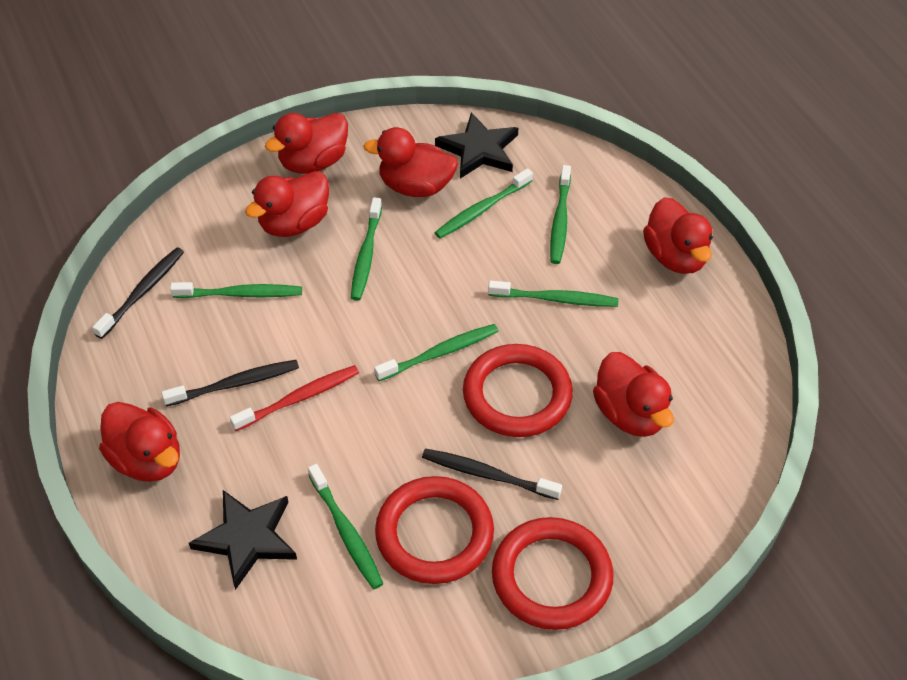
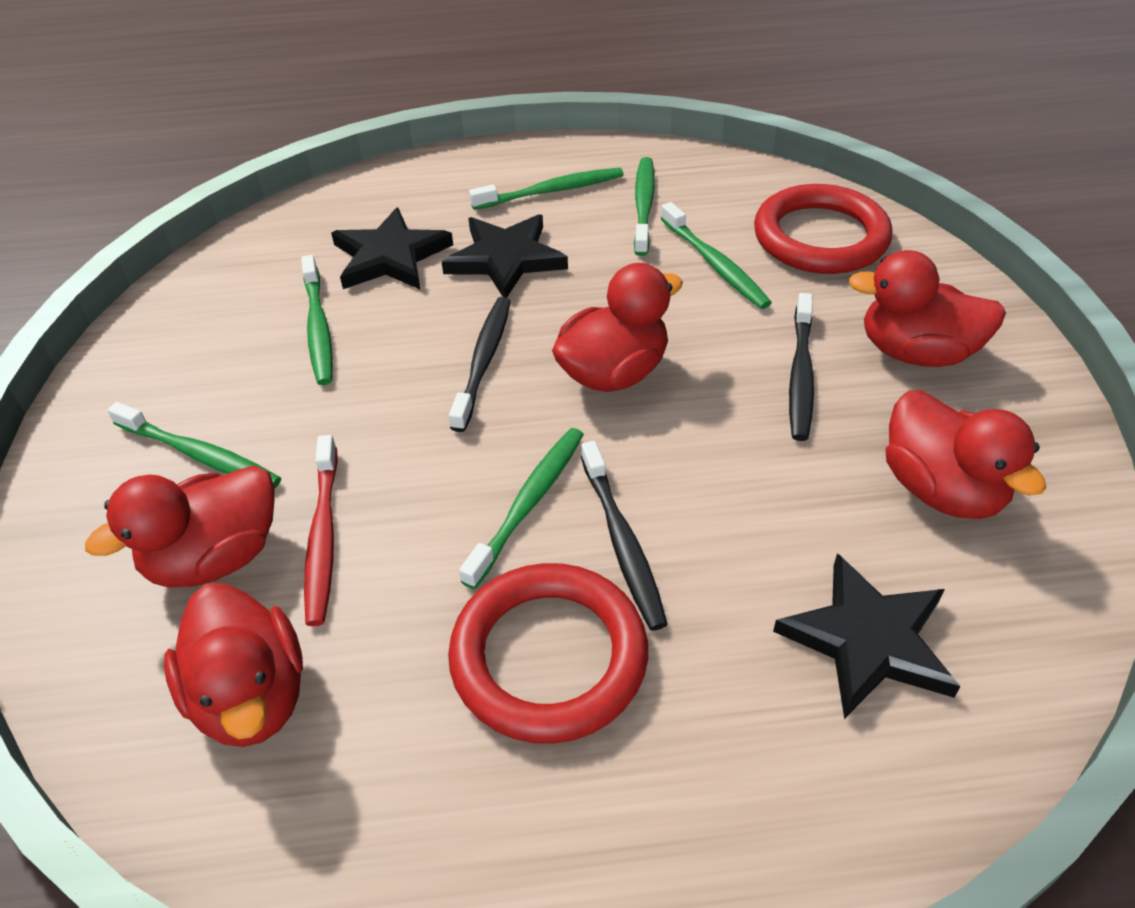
black star: [189,490,297,590] [435,112,518,179] = 2 -> [331,207,453,289] [442,214,568,298] [773,553,961,719] = 3
green toothbrush: [170,282,302,298] [308,464,383,589] [351,197,382,301] [374,324,499,381] [434,168,533,239] [488,281,619,307] [550,165,571,264] = 7 -> [107,402,281,489] [301,255,333,385] [459,428,584,589] [469,168,624,210] [634,157,655,256] [661,202,772,309] = 6
red duck: [99,402,180,482] [245,171,329,237] [265,113,348,174] [363,127,458,197] [593,352,674,437] [643,197,713,274] = 6 -> [85,465,275,588] [164,583,303,747] [552,263,683,392] [848,250,1006,367] [885,390,1046,519] = 5
red ring: [375,476,494,584] [463,344,573,437] [492,517,614,630] = 3 -> [448,563,648,744] [754,184,893,274] = 2

